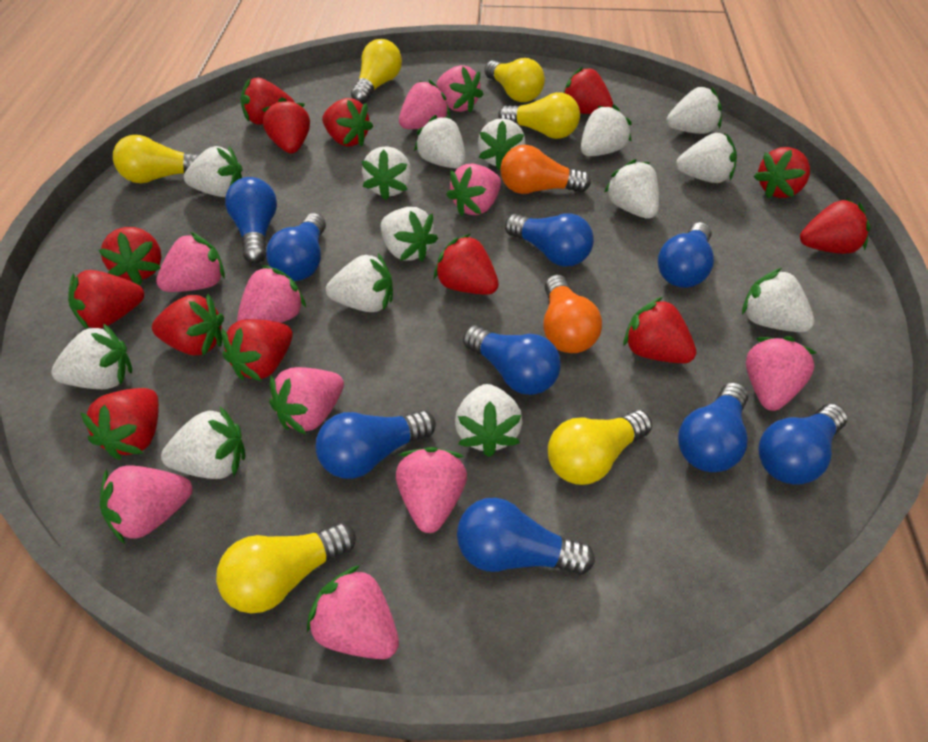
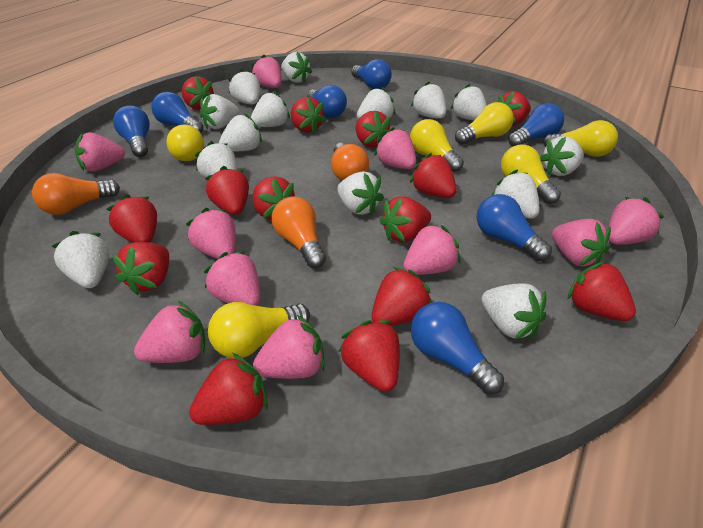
blue light bulb: [225,177,277,263] [266,213,326,281] [316,410,436,479] [457,497,595,575] [463,325,561,395] [505,213,594,267] [658,222,714,288] [678,382,748,472] [758,404,847,485] = 9 -> [113,105,150,157] [151,92,203,133] [307,85,347,118] [351,59,392,89] [411,302,504,394] [476,194,552,261] [508,103,564,146] = 7
orange light bulb: [500,145,591,194] [543,275,602,353] = 2 -> [32,173,120,215] [271,196,326,268] [331,142,369,181] = 3
red strawberry: [68,270,144,329] [80,388,159,460] [98,227,162,285] [152,294,224,356] [222,319,293,381] [240,77,295,125] [262,97,310,153] [322,98,373,147] [434,234,499,295] [563,67,613,114] [624,297,697,363] [753,147,810,198] [800,198,870,254] = 13 -> [107,194,157,243] [112,242,169,296] [182,76,214,110] [189,353,268,425] [205,166,249,215] [252,176,295,220] [291,97,326,134] [339,320,400,392] [356,111,390,148] [372,267,432,326] [380,196,431,242] [410,153,457,198] [498,91,531,126] [568,261,636,321] = 14

